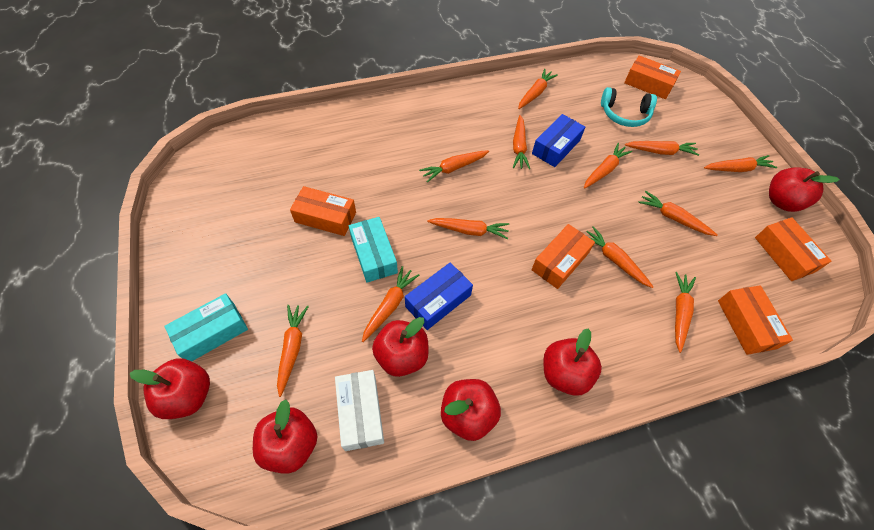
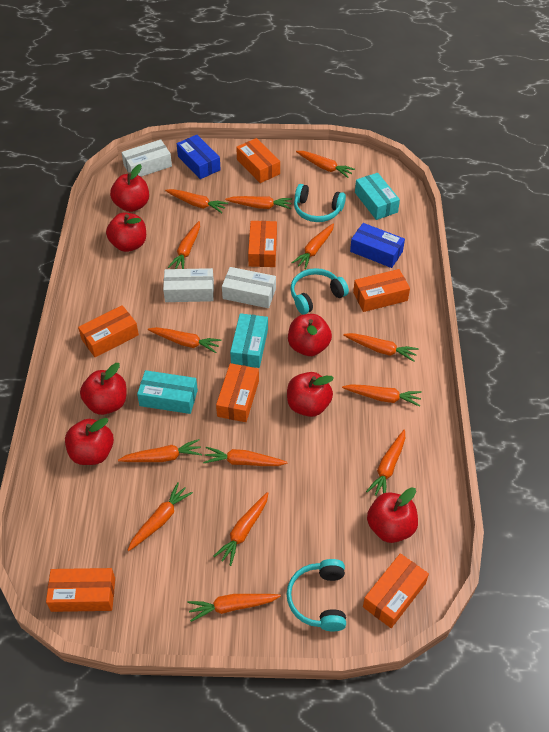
orange box: [290,186,356,236] [531,224,595,289] [624,55,681,99] [718,285,793,355] [755,217,831,281] = 5 -> [46,568,115,612] [78,305,139,357] [216,363,259,422] [236,138,280,183] [248,221,277,267] [353,269,410,312] [363,553,429,628] = 7
orange carrot: [277,305,309,397] [362,266,419,342] [419,150,489,183] [427,218,509,239] [513,115,530,169] [518,69,558,109] [584,143,632,189] [587,226,653,288] [625,141,699,156] [638,191,717,236] [675,272,696,353] [704,155,777,172] = 12 -> [118,439,202,462] [128,482,193,551] [148,327,221,353] [165,189,228,213] [168,221,200,269] [188,594,281,622] [203,447,287,466] [213,492,268,566] [225,196,292,209] [292,223,334,269] [296,151,355,178] [342,384,422,407] [343,333,419,362] [366,430,405,496] = 14
red apple: [130,358,210,419] [253,400,318,474] [372,317,429,377] [441,379,501,441] [544,328,602,396] [769,167,840,212] = 6 -> [65,418,114,465] [80,363,127,415] [106,213,146,252] [110,164,149,212] [287,372,334,417] [288,314,332,356] [367,487,418,543] = 7
turquoise box: [164,293,248,361] [349,217,398,283] = 2 -> [137,370,198,414] [230,313,268,368] [355,173,400,220] = 3
turquoise headphones: [601,87,657,127] = 1 -> [287,559,346,632] [291,268,349,315] [294,184,346,222] = 3
white box: [335,370,384,451] = 1 -> [122,140,172,177] [163,268,214,302] [222,267,276,308] = 3

